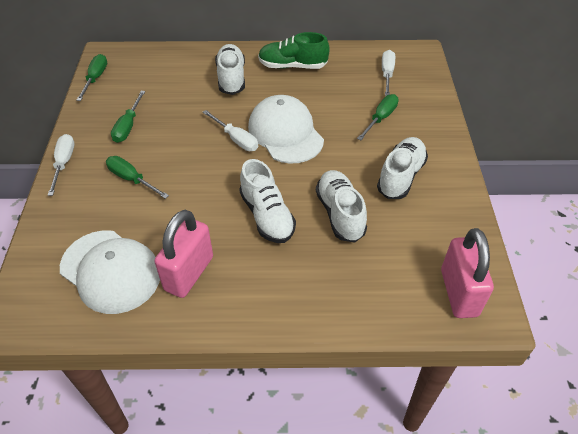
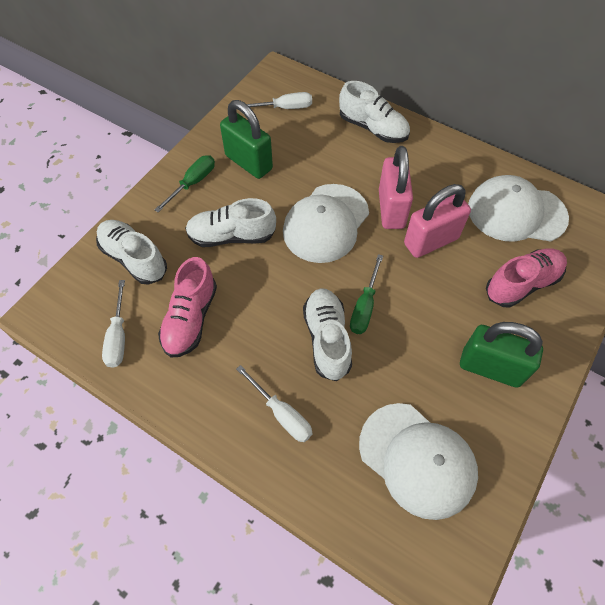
green padlock: none = 0 -> [220,100,273,179] [460,322,543,388] = 2
green screwdriver: [76,54,107,101] [106,156,169,199] [111,91,145,143] [357,94,399,140] = 4 -> [155,155,215,213] [350,254,383,334] = 2
green shoe: [258,32,330,69] = 1 -> none = 0
pink shoe: none = 0 -> [158,257,217,358] [486,249,567,308] = 2
white cap: [60,230,160,314] [248,95,324,164] = 2 -> [283,184,369,263] [359,403,478,520] [468,175,569,242] = 3

